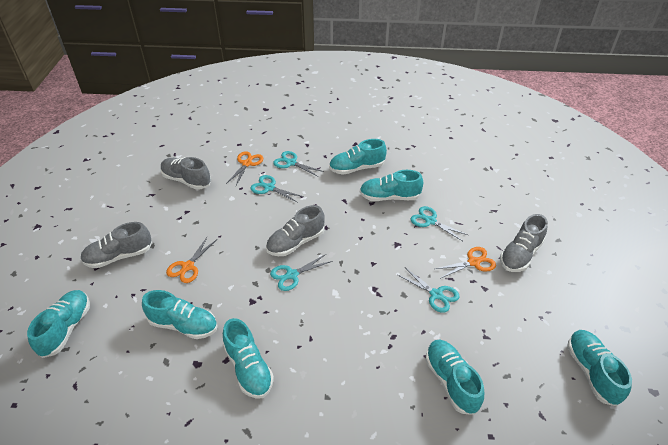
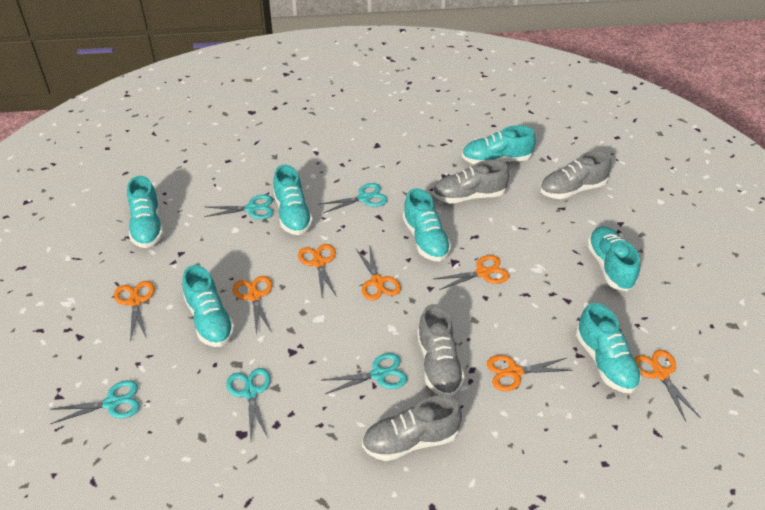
orange scissors: [166,236,216,283] [226,151,263,185] [435,247,496,278] = 3 -> [114,281,155,342] [233,276,272,336] [298,244,337,297] [356,245,401,301] [434,255,509,290] [486,355,572,391] [634,350,701,421] = 7

